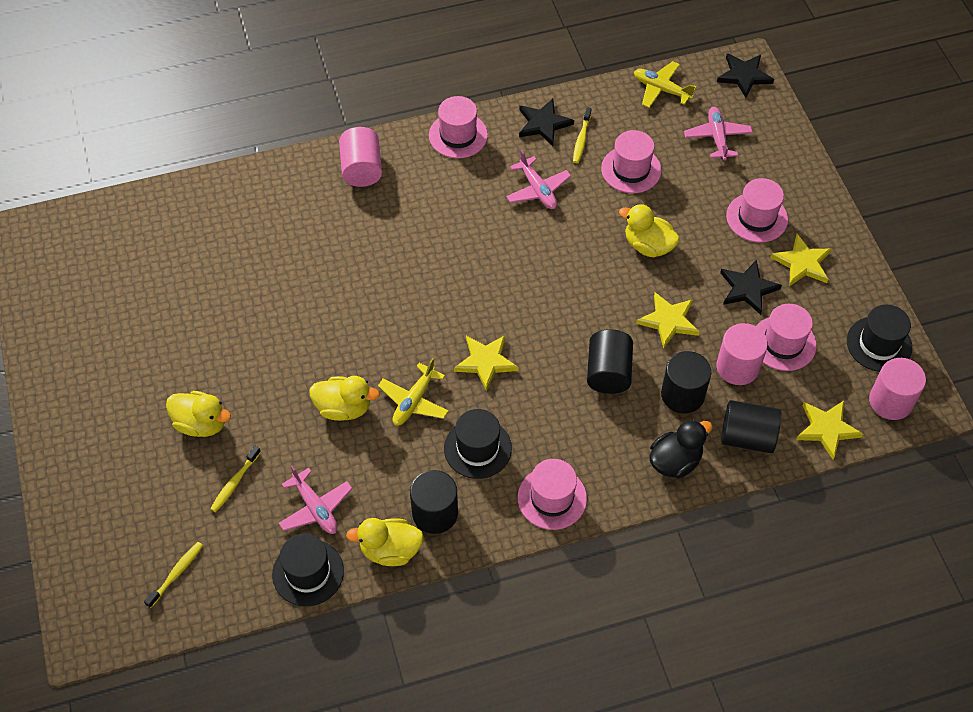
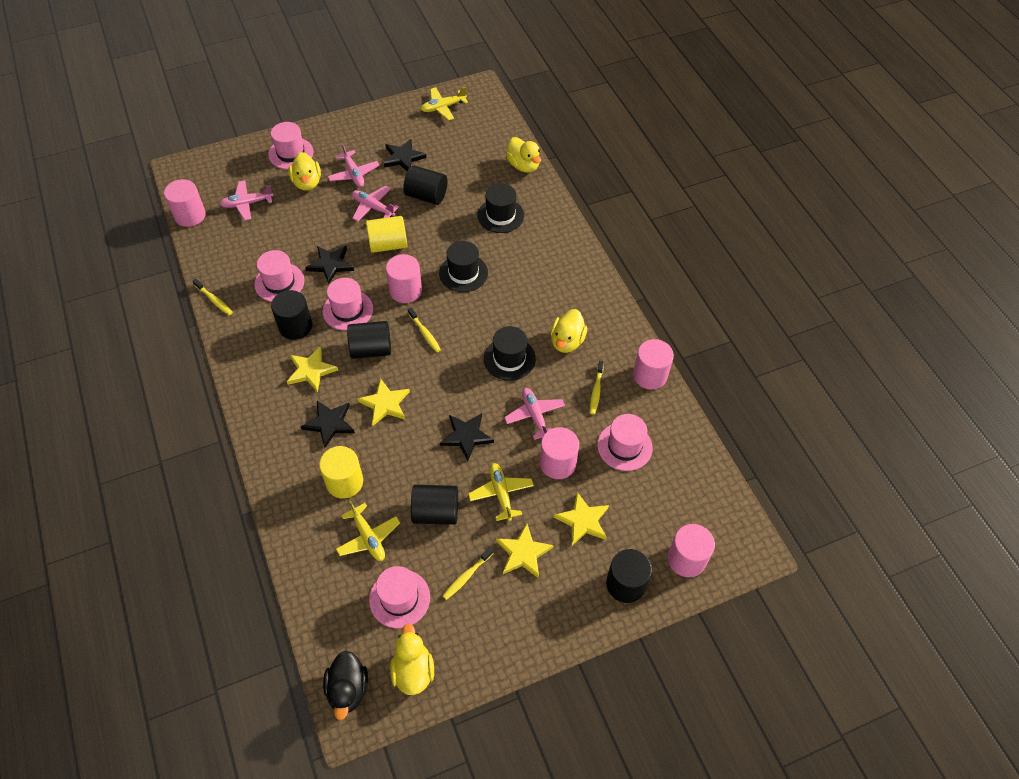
black cylinder: [410,470,458,534] [587,329,633,394] [661,351,711,413] [721,400,781,453] = 4 -> [271,290,312,340] [347,321,391,359] [403,166,447,205] [411,485,458,525] [606,549,652,603] = 5
black star: [519,99,574,146] [717,53,774,98] [720,260,782,315] = 3 -> [301,401,355,448] [305,246,354,284] [384,139,427,172] [440,413,494,461] = 4
pink cylinder: [339,127,382,187] [716,323,768,385] [869,358,926,420] = 3 -> [164,179,206,227] [386,254,422,303] [540,427,579,479] [633,339,674,390] [668,524,715,577] = 5
pink plane: [279,466,352,534] [506,150,571,209] [684,107,753,160] = 3 -> [220,181,274,220] [328,143,379,187] [352,186,399,222] [504,388,565,440] = 4
yellow cylinder: none = 0 -> [319,446,363,499] [366,216,407,253] = 2
yellow plane: [378,358,449,426] [634,61,697,108] = 2 -> [336,501,400,561] [421,87,468,121] [468,463,534,521] = 3
yellow toothbrush: [144,542,203,608] [210,446,261,512] [573,107,591,163] = 3 -> [193,279,233,315] [408,307,441,352] [442,547,493,600] [590,361,604,415] = 4

